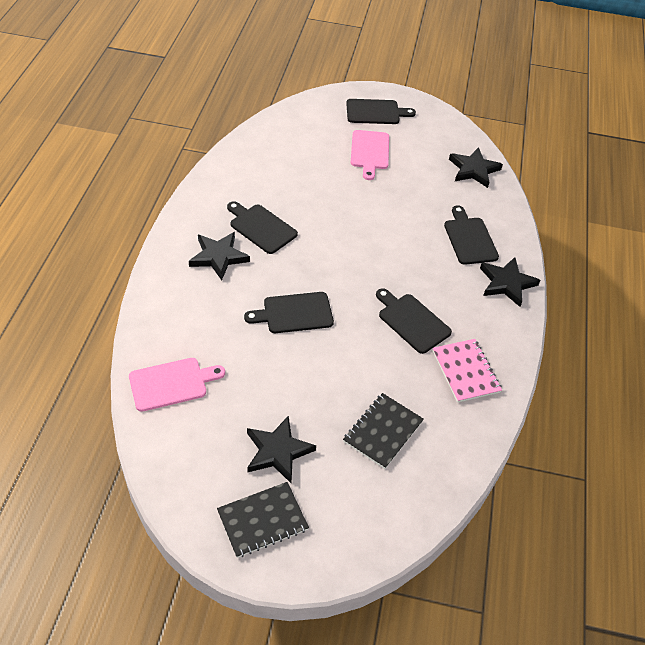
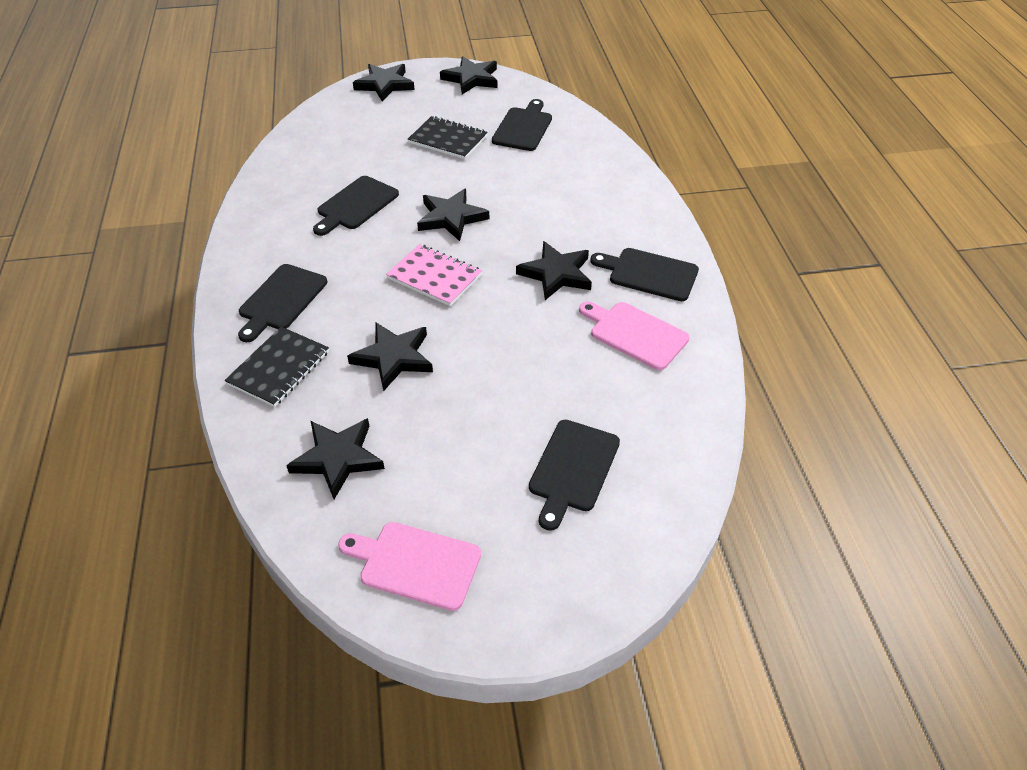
black star: [189,232,250,280] [247,415,316,483] [449,147,503,188] [480,257,540,307] = 4 -> [286,418,385,499] [347,322,433,391] [353,64,415,101] [417,188,489,241] [440,56,498,94] [516,241,592,300] = 6

